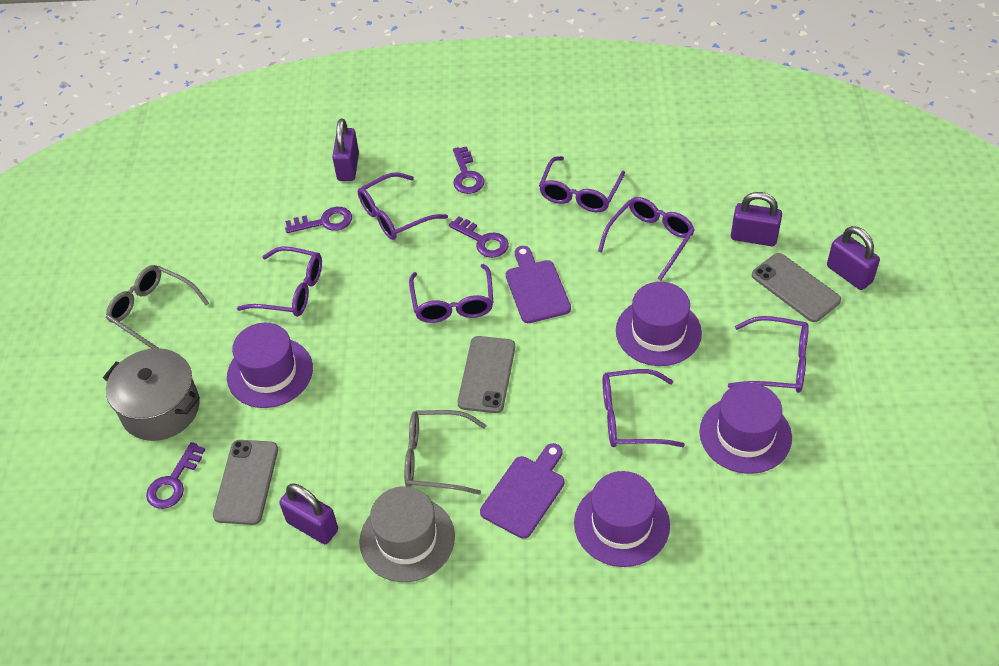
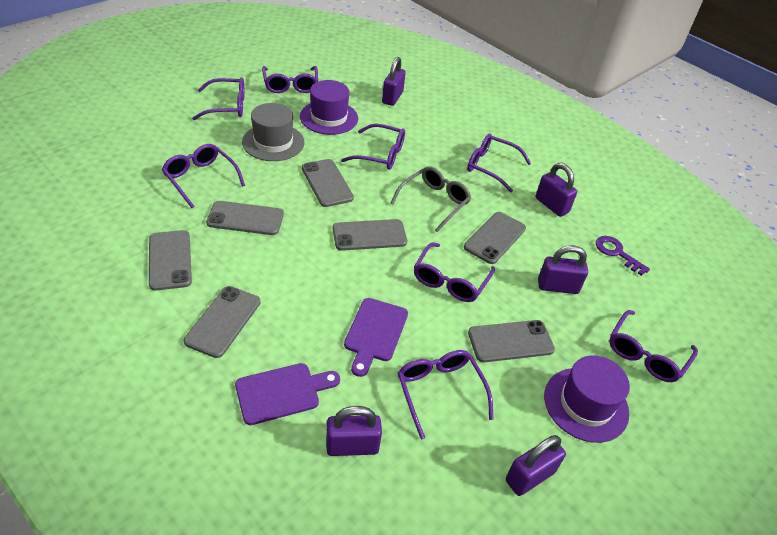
grey glasses: [106,265,209,349] [404,410,487,495] = 2 -> [391,166,471,232] = 1
grey phone: [213,440,278,525] [458,336,515,413] [752,253,841,322] = 3 -> [149,230,192,291] [184,286,260,358] [206,201,284,235] [302,159,354,207] [333,219,407,251] [464,212,526,264] [468,320,555,362] = 7
grey pot: [103,348,200,441] = 1 -> none = 0
purple glasses: [237,246,322,317] [358,172,448,240] [409,264,493,323] [539,156,625,212] [598,197,695,280] [603,369,685,447] [728,316,809,393] = 7 -> [162,144,245,208] [192,77,245,120] [262,66,318,93] [341,124,405,170] [398,350,494,440] [414,243,495,302] [467,134,531,193] [609,310,698,382] = 8
purple hat: [227,323,313,408] [574,471,670,567] [616,282,702,366] [699,383,792,474] = 4 -> [300,80,358,135] [544,355,630,443] = 2
purple key: [146,442,205,509] [285,207,352,233] [449,216,509,258] [453,146,484,194] = 4 -> [596,236,650,276] = 1
purple padlock: [279,483,338,544] [332,119,359,181] [731,192,782,246] [827,226,880,290] = 4 -> [326,406,382,456] [382,57,406,106] [506,435,566,496] [536,163,577,217] [538,245,588,294] = 5

